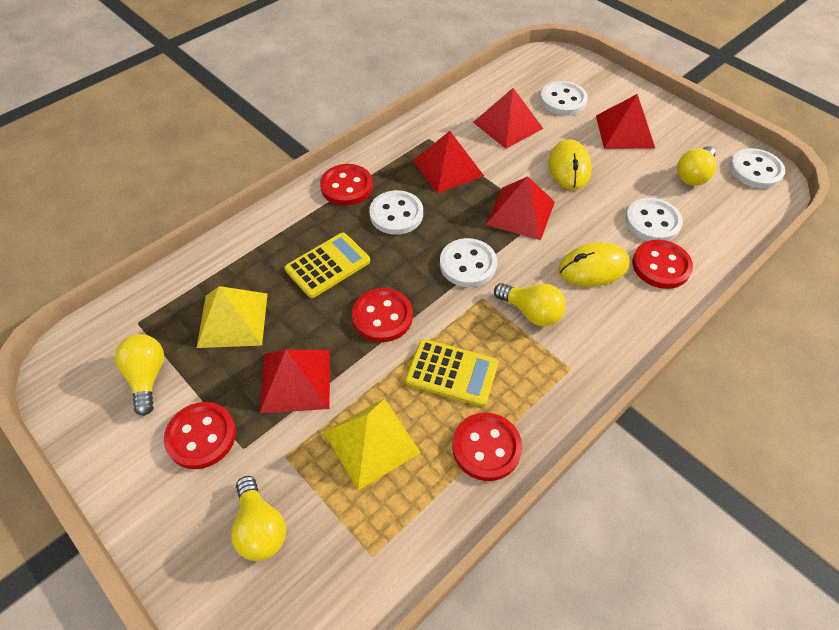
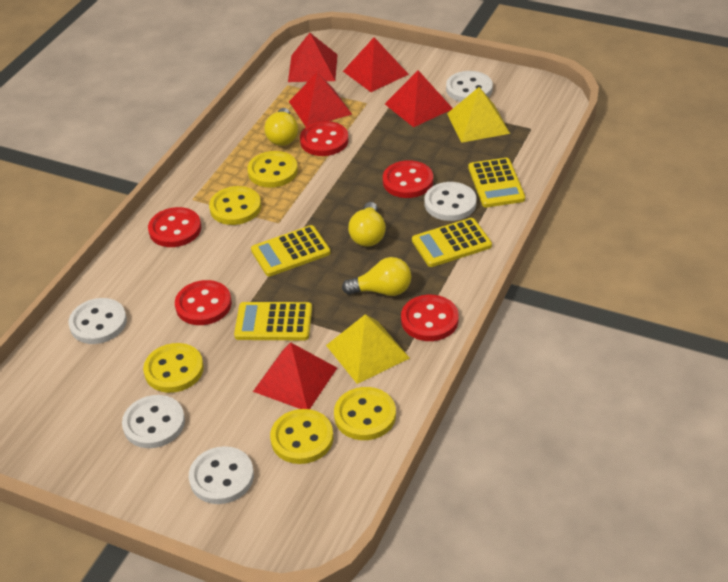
yellow button: none = 0 -> [143,343,204,393] [209,186,261,225] [247,151,298,188] [270,409,334,464] [334,387,396,440] = 5
yellow calculator: [285,233,370,298] [405,339,498,407] = 2 -> [234,302,312,340] [251,225,331,276] [412,218,492,267] [468,158,525,207] = 4
yellow light bulb: [115,334,164,416] [231,476,286,561] [494,283,566,326] [677,146,716,186] = 4 -> [264,108,298,146] [342,257,411,296] [348,202,386,247] = 3
yellow mouse: [549,139,592,190] [558,242,630,287] = 2 -> none = 0

